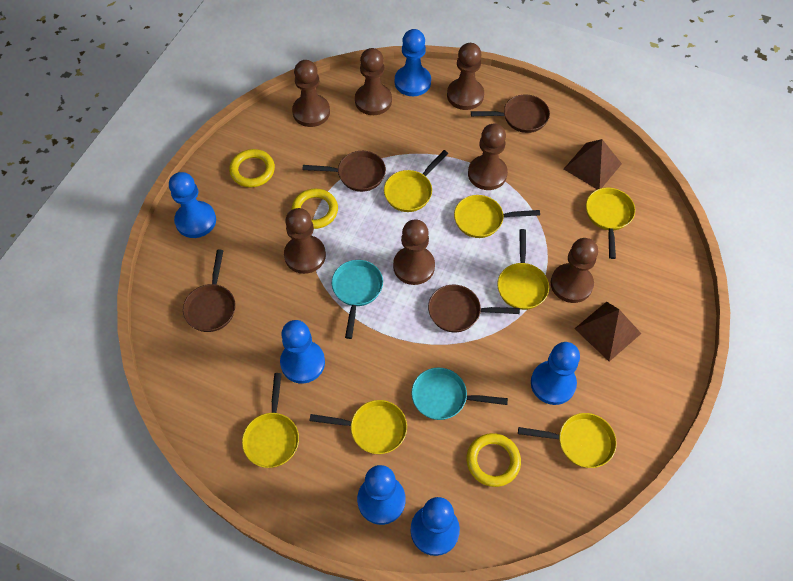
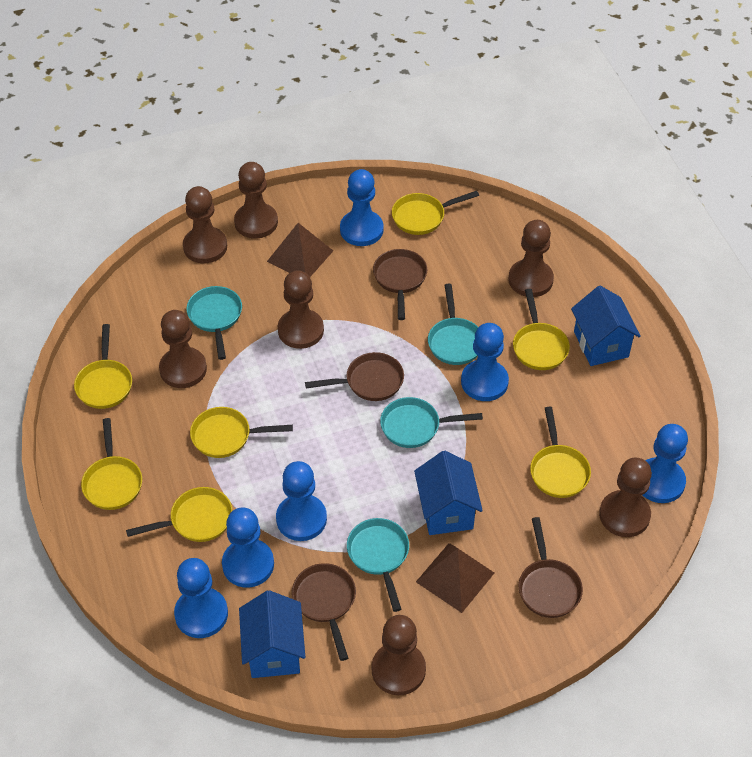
blue house: none = 0 -> [239,590,305,678] [414,451,483,535] [571,286,641,366] = 3
turquoise pan: [332,260,383,339] [411,368,508,420] = 2 -> [187,286,242,360] [347,518,409,612] [380,397,483,448] [428,284,478,365] = 4
yellow ring: [229,149,275,187] [292,188,338,229] [466,433,521,487] = 3 -> none = 0

